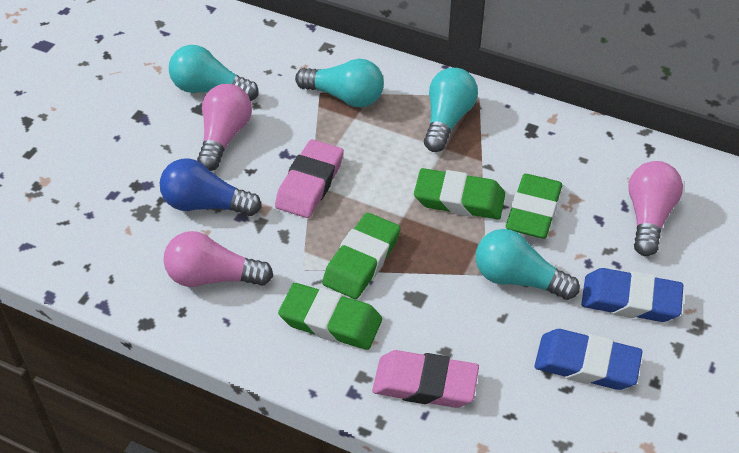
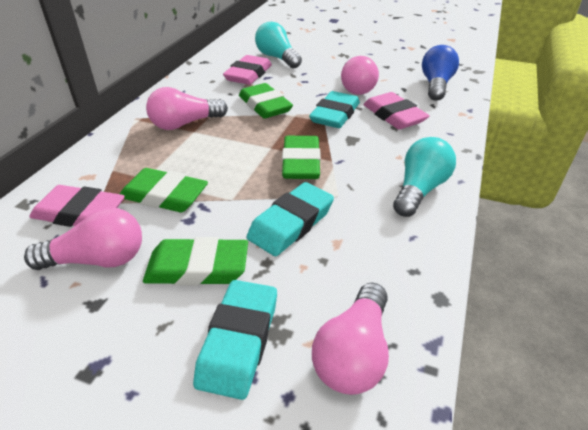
blue eraser: [534,329,643,390] [581,268,683,322] = 2 -> none = 0
pink eraser: [275,139,344,218] [372,350,479,408] = 2 -> [30,185,125,227] [223,55,272,85] [363,92,430,130] = 3
pink light bulb: [163,231,273,287] [197,84,252,171] [628,161,683,256] = 3 -> [24,207,142,270] [146,87,228,130] [312,283,389,395] [341,56,379,95] = 4
turquoise eraser: none = 0 -> [193,280,277,400] [247,182,334,256] [309,91,360,128] = 3
turquoise light bulb: [169,45,259,101] [295,59,384,107] [424,68,478,152] [476,229,580,300] = 4 -> [255,22,302,68] [393,137,456,217] = 2

